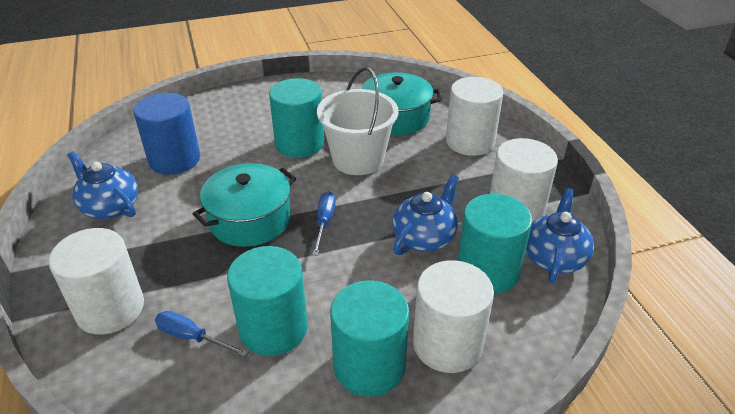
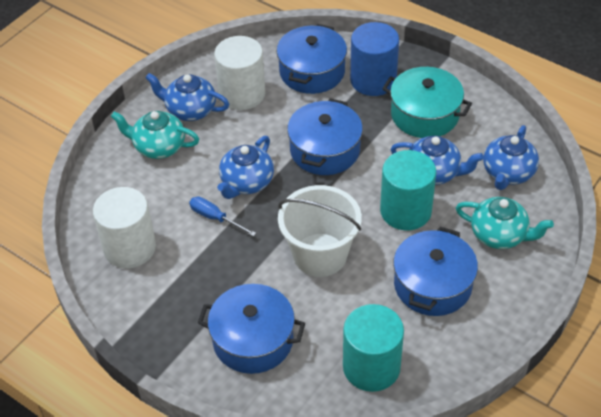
blue pot: none = 0 -> [198,284,305,374] [277,24,347,94] [287,98,363,175] [393,227,478,316] = 4
blue screwdriver: [155,311,248,357] [312,191,336,256] = 2 -> [189,196,256,236] = 1
blue teapot: [67,151,138,219] [392,174,459,255] [526,188,594,283] = 3 -> [145,73,229,121] [217,136,274,199] [391,136,484,185] [483,125,539,190] = 4
turquoise cylinder: [227,246,307,356] [269,78,324,158] [330,280,409,397] [457,194,532,294] = 4 -> [343,304,404,392] [380,150,436,230] = 2
turquoise pot: [193,163,296,247] [362,72,442,135] = 2 -> [382,67,472,138] = 1
turquoise teapot: none = 0 -> [111,111,199,159] [456,197,554,249] = 2
white cylinder: [49,228,144,335] [413,260,494,373] [446,77,503,156] [490,138,558,222] = 4 -> [93,187,156,268] [214,36,265,110] = 2

